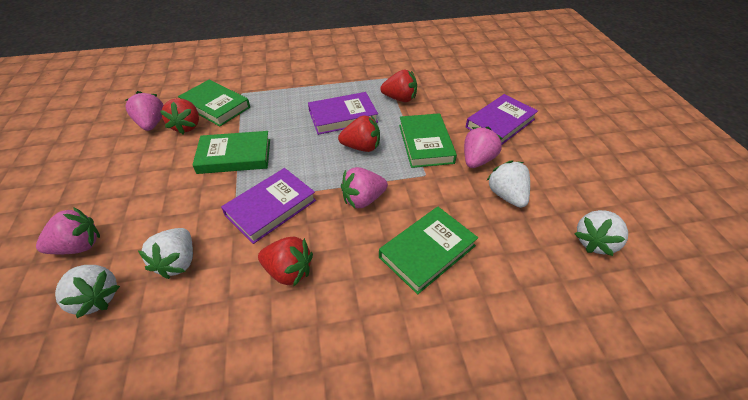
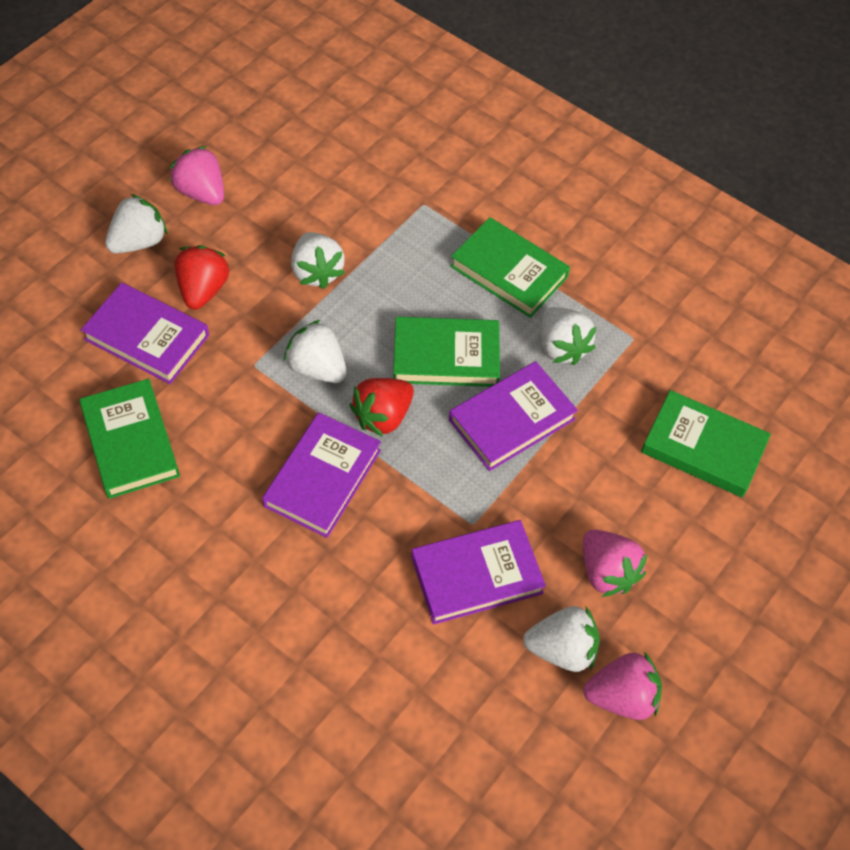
pink strawberry: [36,207,100,254] [126,91,164,131] [341,167,388,208] [464,127,503,168] = 4 -> [169,146,224,205] [583,529,647,597] [583,652,662,720] = 3
purple book: [221,168,316,244] [308,92,378,135] [466,94,538,144] = 3 -> [81,282,209,384] [262,412,381,538] [411,520,546,625] [449,361,578,471] = 4
red strawberry: [160,98,199,134] [258,237,313,286] [338,115,380,152] [380,70,417,102] = 4 -> [174,245,229,310] [350,378,414,437] = 2
white strawberry: [55,265,120,318] [138,228,193,279] [487,160,530,208] [575,210,628,256] = 4 -> [105,194,168,253] [283,320,347,383] [291,232,345,289] [523,606,600,672] [541,307,597,365] = 5

